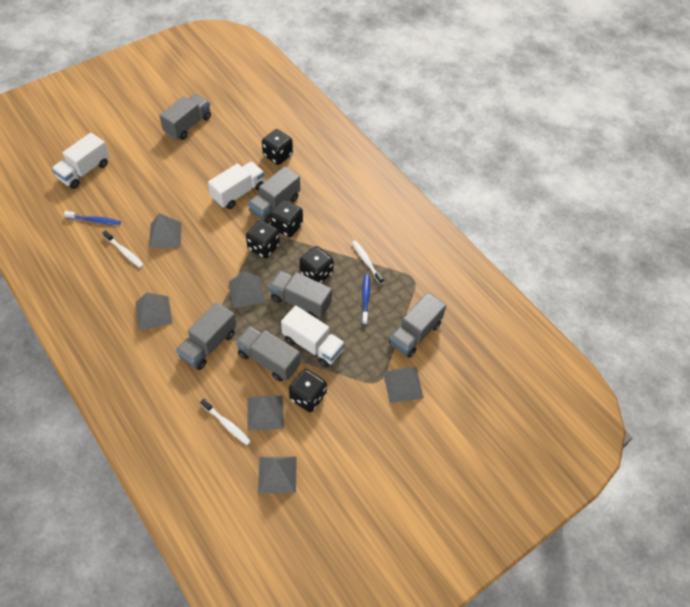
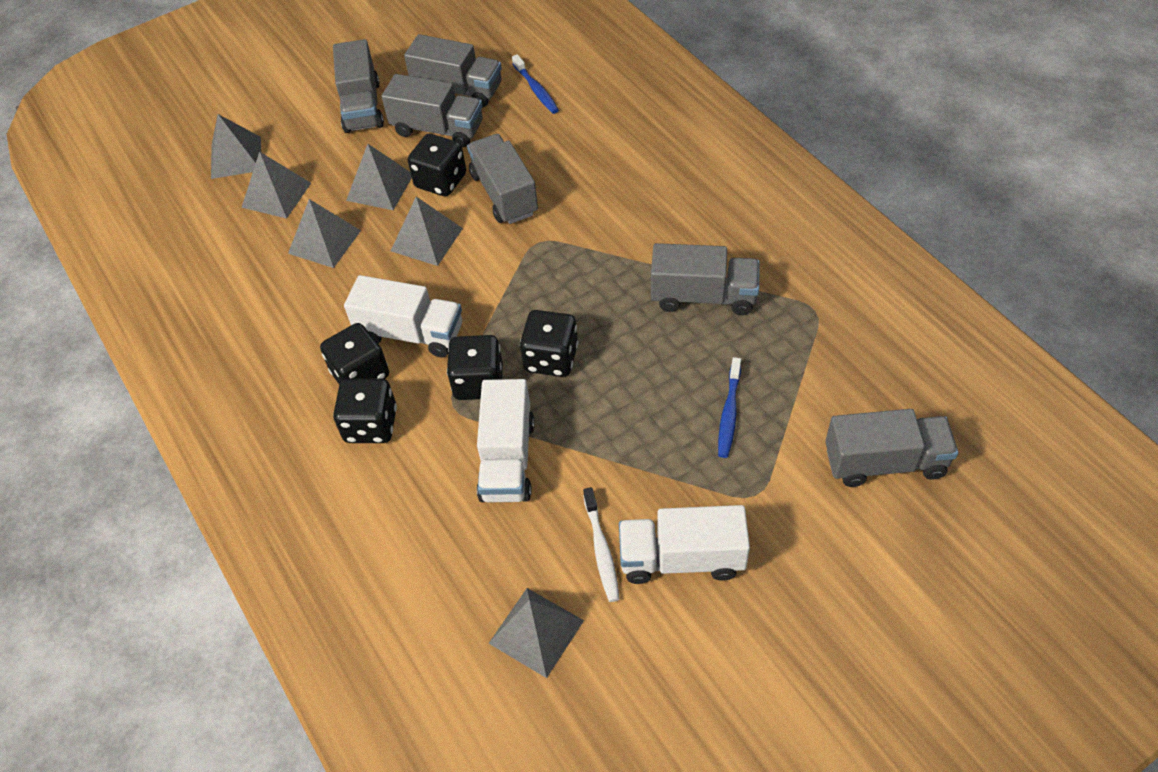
white toothbrush: [103,230,144,268] [200,399,251,445] [352,240,384,284] = 3 -> [583,487,620,602] = 1

